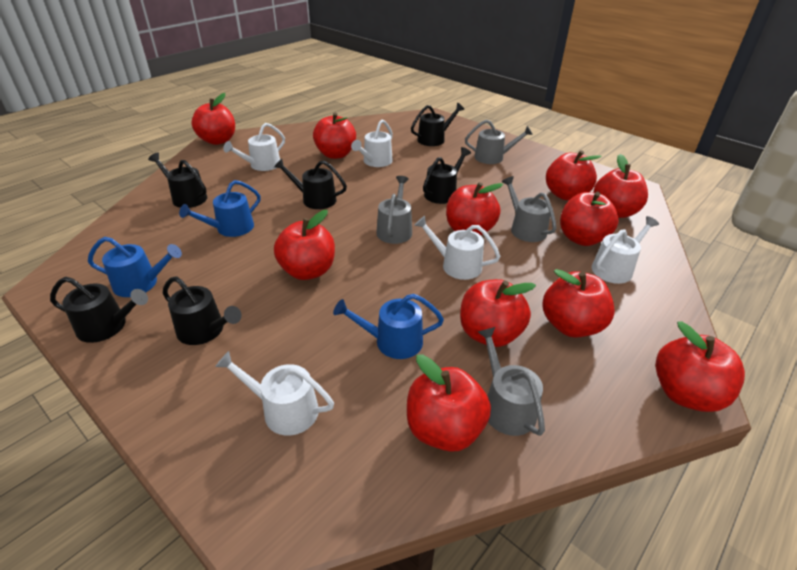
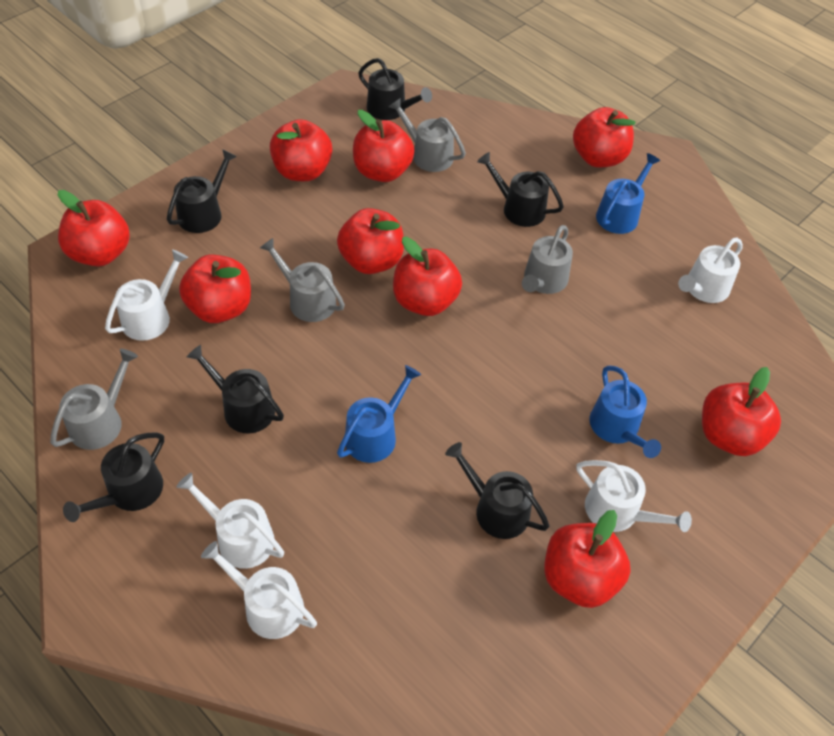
red apple: [191,93,235,145] [274,210,335,280] [313,112,356,159] [407,354,491,452] [446,182,503,235] [460,279,536,347] [542,269,615,338] [546,150,602,200] [560,191,619,246] [593,154,648,218] [655,322,745,412] = 11 -> [58,190,130,267] [179,255,251,323] [270,119,332,181] [337,208,404,274] [353,110,415,182] [393,237,462,316] [544,510,631,608] [573,107,635,167] [702,367,781,456] = 9

